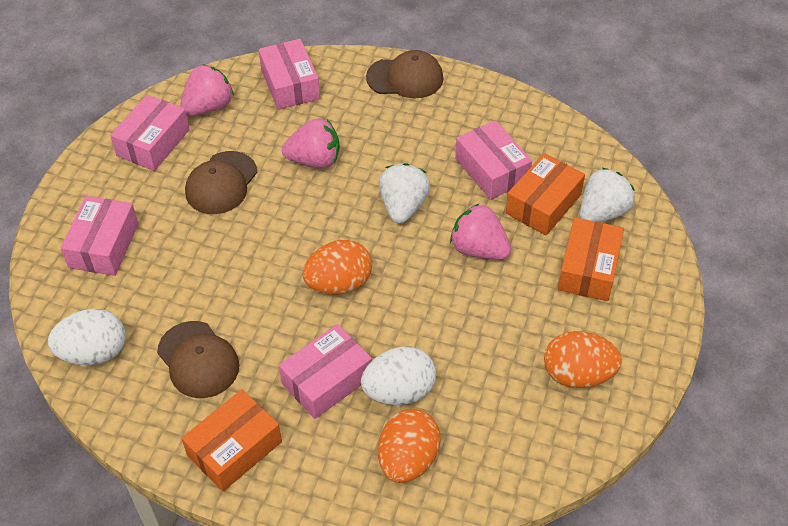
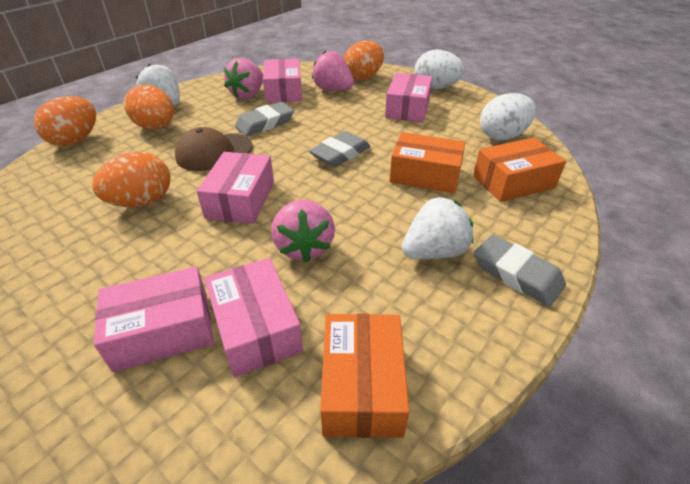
brown cap: [157,321,239,398] [185,151,257,214] [366,50,444,98] = 3 -> [175,127,252,171] = 1
grey eraser: none = 0 -> [235,102,294,136] [309,131,370,167] [474,234,566,306] = 3
orange egg: [302,240,372,295] [378,409,441,483] [544,331,622,388] = 3 -> [34,96,96,147] [92,152,171,207] [124,84,174,130] [344,41,384,80] = 4

